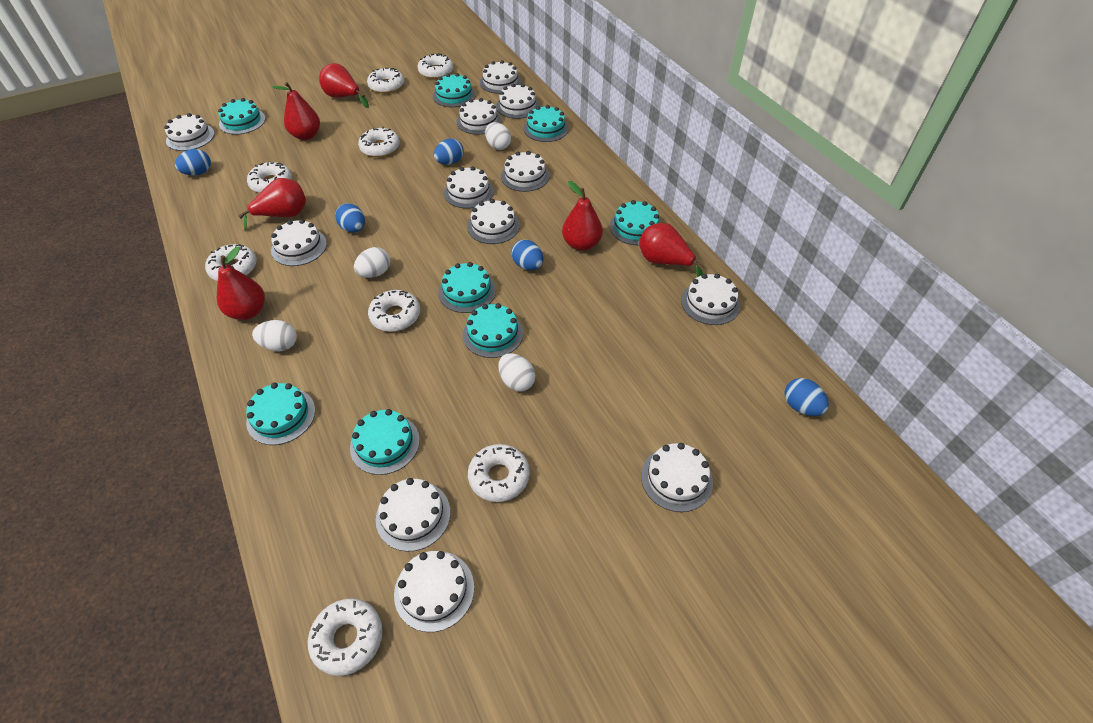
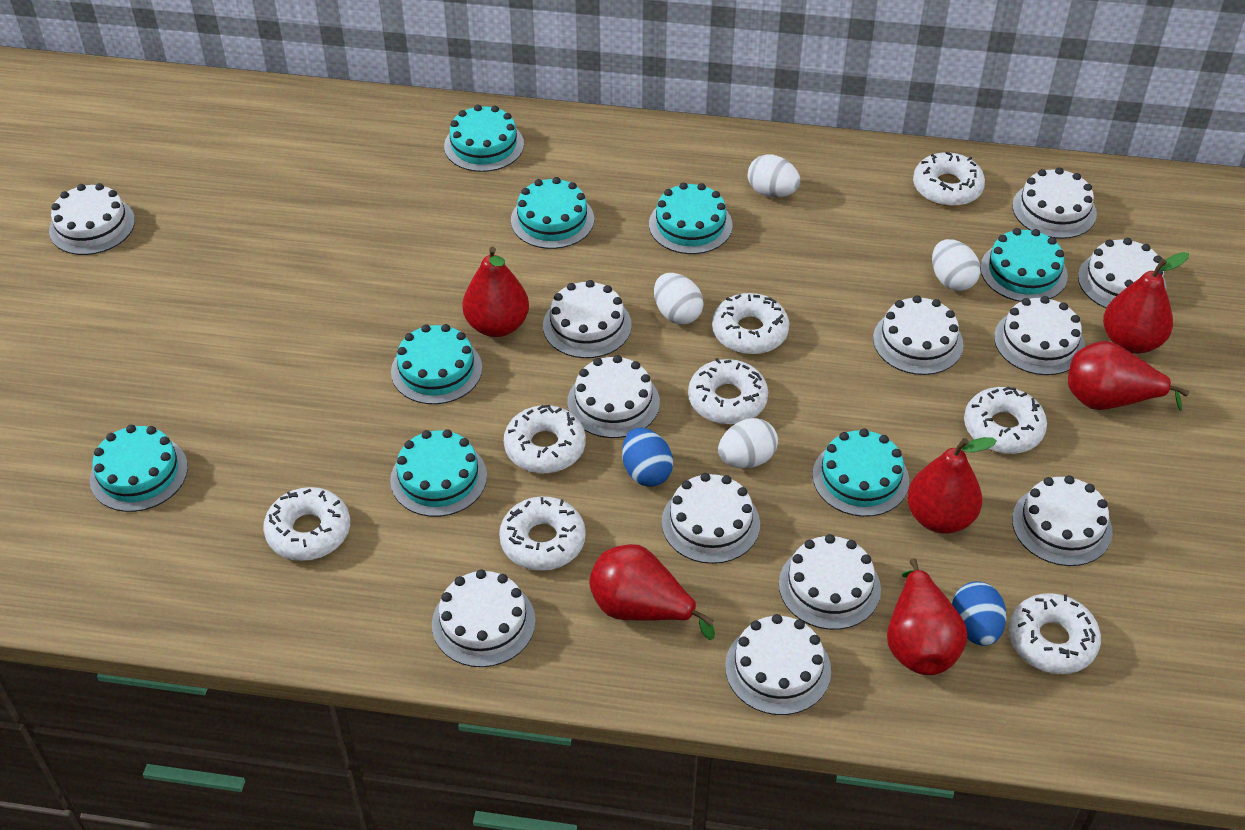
blue egg: [175,149,211,175] [335,203,365,233] [434,139,464,165] [511,240,544,270] [784,378,829,416] = 5 -> [622,427,673,487] [952,581,1007,646] = 2

